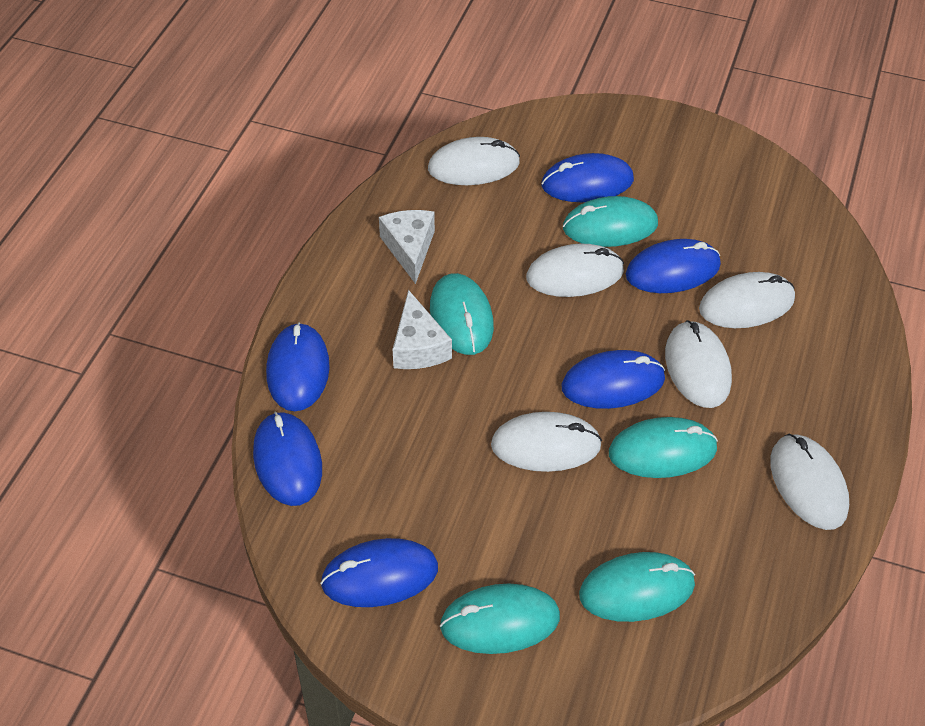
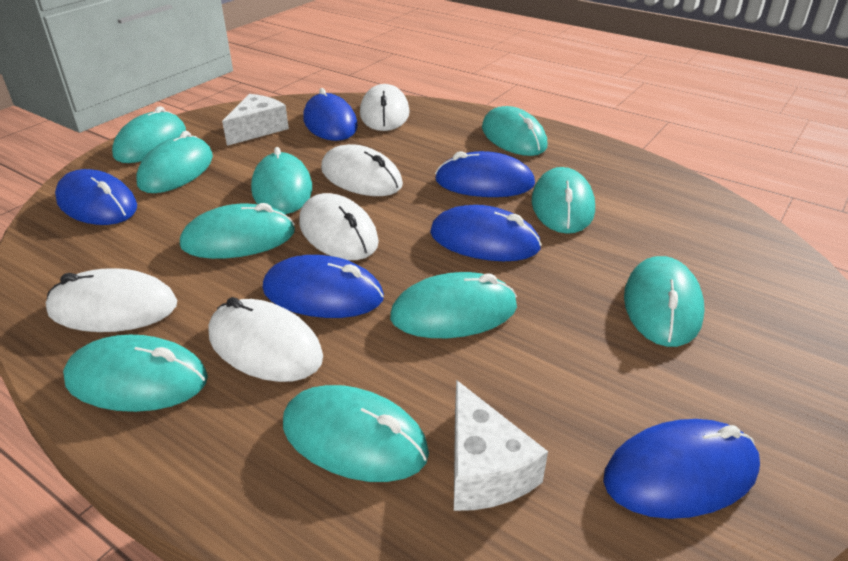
turquoise mouse: [430,273,494,355] [440,584,560,654] [563,196,658,247] [579,552,695,622] [609,417,718,478] = 5 -> [63,335,208,412] [112,106,186,163] [136,131,213,193] [180,203,295,259] [251,147,312,214] [283,385,429,482] [390,272,517,338] [482,106,548,156] [532,167,595,234] [624,256,705,347] = 10
white mouse: [428,137,520,185] [491,412,602,472] [526,244,624,297] [665,320,732,408] [699,272,795,328] [770,434,849,530] = 6 -> [46,268,177,332] [209,297,323,382] [299,193,379,260] [321,144,403,196] [360,84,409,131] = 5

